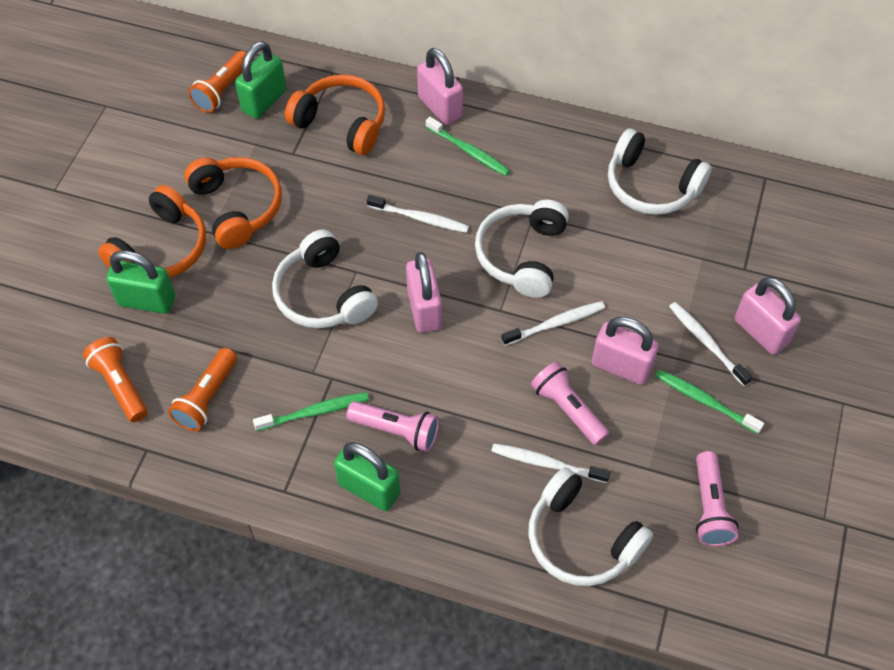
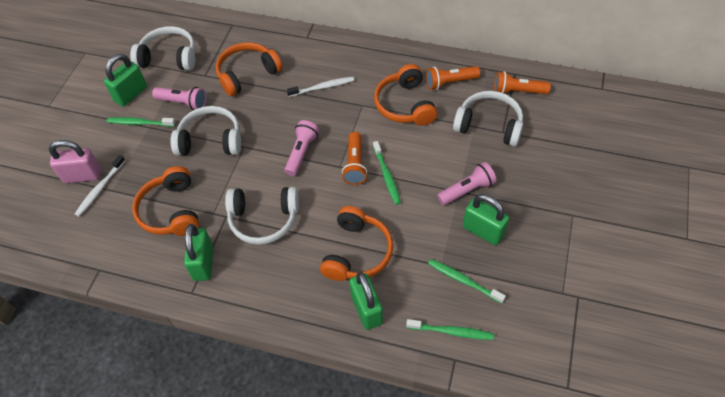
green padlock: [106,250,175,314] [235,41,287,119] [334,442,400,511] = 3 -> [104,54,147,106] [184,224,213,281] [349,272,383,330] [463,194,509,245] = 4
green toothbrush: [253,392,369,431] [426,117,510,176] [656,369,764,434] = 3 -> [107,117,176,127] [373,141,401,205] [406,319,494,340] [428,259,506,303] = 4
orange headphones: [98,185,206,278] [184,157,282,249] [285,74,385,155] = 3 -> [132,166,199,236] [216,42,283,96] [320,206,393,281] [374,64,437,126] = 4
pink padlock: [406,252,442,333] [417,48,463,125] [592,317,659,385] [735,277,801,355] = 4 -> [49,140,101,183] = 1
white toothbrush: [367,195,469,233] [491,443,610,483] [501,301,605,346] [669,302,752,386] = 4 -> [75,155,125,217] [287,77,354,97] = 2

